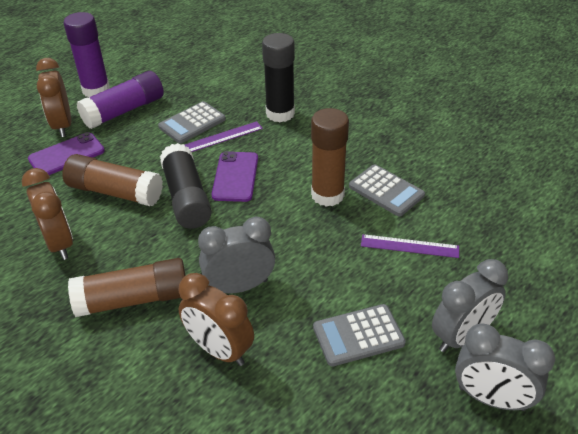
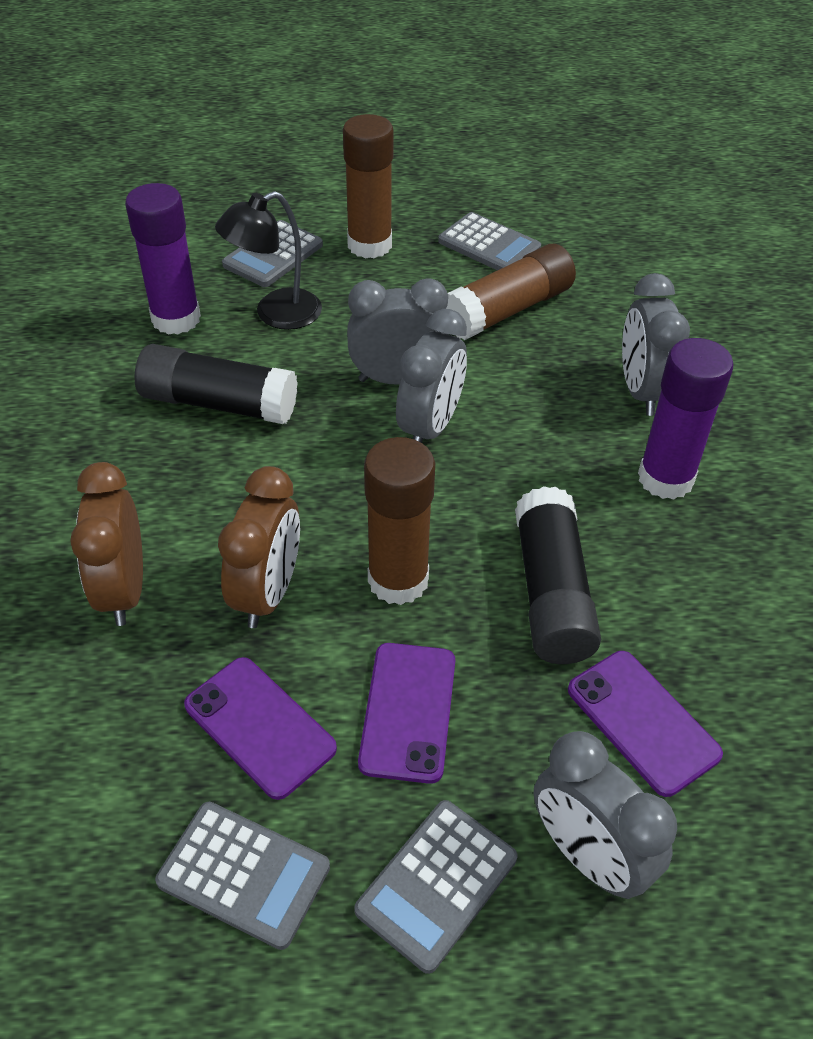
black lamp: none = 0 -> [215,191,322,330] = 1
brown clock: [22,168,73,260] [36,58,71,137] [179,273,254,366] = 3 -> [70,462,143,626] [218,466,300,628] = 2
grey calculator: [158,101,226,143] [313,304,406,367] [349,164,425,217] = 3 -> [155,802,330,950] [222,220,323,287] [354,800,517,974] [438,212,541,270] = 4
grey clock: [198,217,275,293] [432,259,508,352] [455,323,555,411] = 3 -> [347,278,449,385] [396,309,467,443] [534,731,677,899] [622,273,690,416] = 4
purple phone: [28,132,105,175] [212,151,258,202] = 2 -> [184,657,337,800] [358,643,455,784] [568,651,723,797] = 3
purple ruler: [185,121,263,152] [361,234,459,258] = 2 -> none = 0

